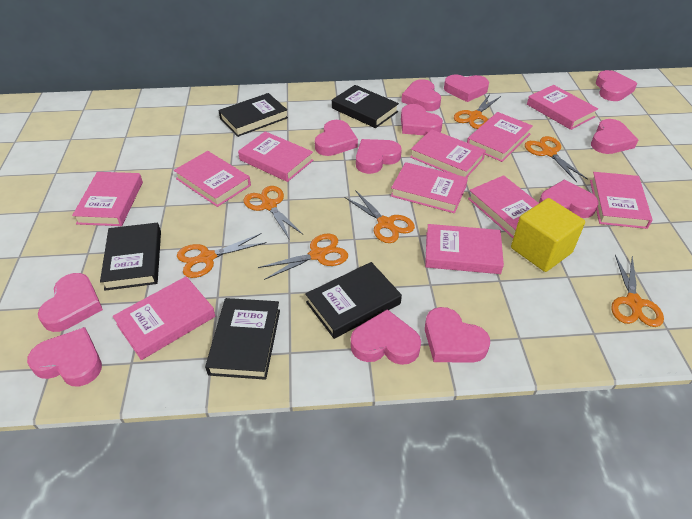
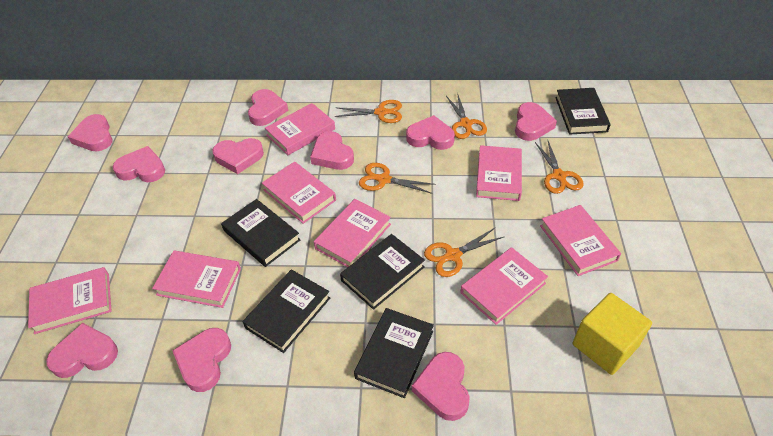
orange scissors: [177,233,267,278] [244,186,303,240] [258,234,348,280] [344,190,415,243] [454,94,501,129] [525,136,588,182] [611,255,664,327] = 7 -> [335,100,402,123] [359,163,436,194] [424,227,505,277] [446,93,487,139] [535,141,583,194] = 5
pink book: [72,172,143,226] [113,276,216,360] [174,151,251,207] [238,131,313,182] [391,162,468,213] [410,129,486,177] [425,224,504,274] [467,112,533,162] [468,175,539,238] [527,85,598,130] [590,172,653,229] = 11 -> [28,267,112,334] [152,250,241,308] [262,161,336,224] [265,103,335,155] [314,199,391,267] [460,247,548,325] [476,145,522,201] [540,205,621,276] = 8
pink heart: [27,327,102,386] [38,273,103,332] [315,120,358,156] [351,309,421,365] [356,139,402,174] [401,79,441,111] [401,104,443,136] [425,307,490,363] [444,74,489,102] [539,180,599,218] [591,119,638,154] [596,70,637,101] = 12 -> [46,323,118,378] [68,114,113,151] [113,146,165,182] [172,328,231,392] [212,138,264,174] [248,89,288,126] [310,131,354,170] [406,115,455,150] [412,352,470,421] [515,102,557,141] = 10

